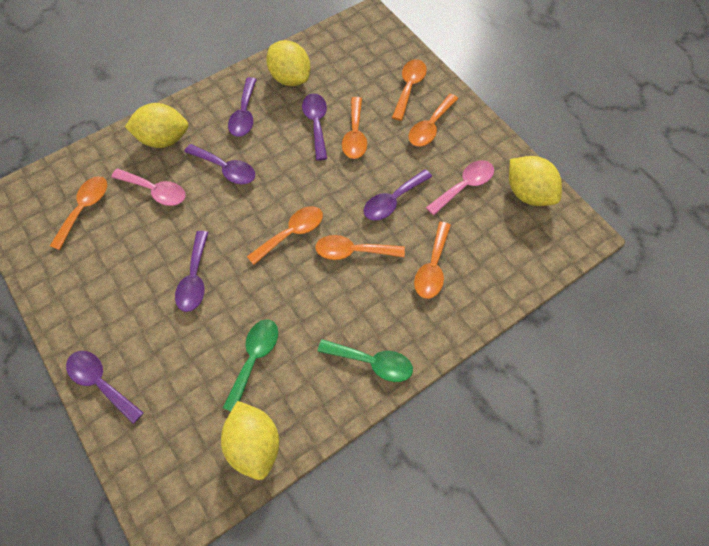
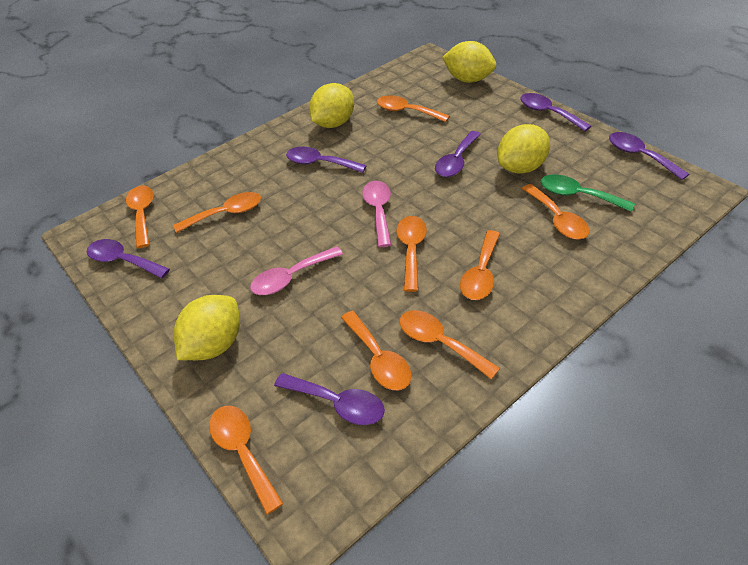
green spoon: [223,319,278,411] [317,339,413,382] = 2 -> [541,174,635,212] = 1
orange spoon: [50,176,107,250] [247,206,323,265] [315,235,405,260] [342,97,367,159] [392,59,427,121] [408,94,458,146] [414,222,451,299] = 7 -> [126,186,154,248] [173,192,261,233] [209,406,283,515] [341,311,411,390] [377,95,450,122] [396,216,427,292] [399,310,500,379] [460,230,500,300] [522,184,589,240] = 9

